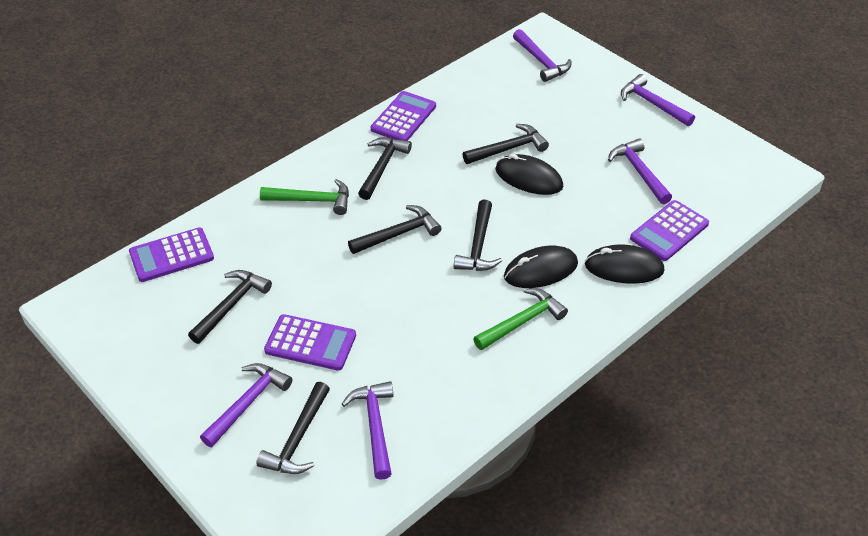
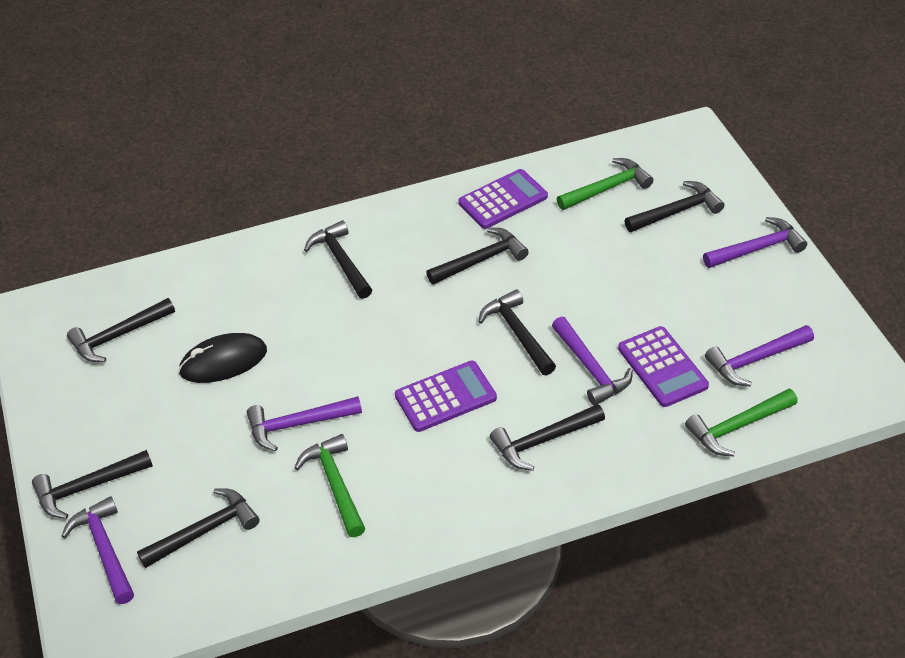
black hammer: [188,270,272,344] [257,382,330,474] [348,205,441,254] [358,137,412,200] [454,199,502,271] [463,124,549,164] = 6 -> [32,450,153,519] [67,298,175,362] [137,488,260,568] [304,220,372,299] [426,228,529,285] [478,289,556,375] [490,404,605,471] [624,181,724,232] = 8
black mouse: [495,154,563,195] [504,246,578,288] [585,244,664,284] = 3 -> [178,333,267,383] = 1
green hammer: [260,179,349,215] [473,288,568,350] = 2 -> [294,434,365,537] [557,158,653,210] [685,389,798,456] = 3
purple calculator: [129,227,214,282] [264,314,356,371] [371,91,436,141] [630,200,709,261] = 4 -> [395,361,497,432] [458,169,548,229] [618,326,709,407] = 3

